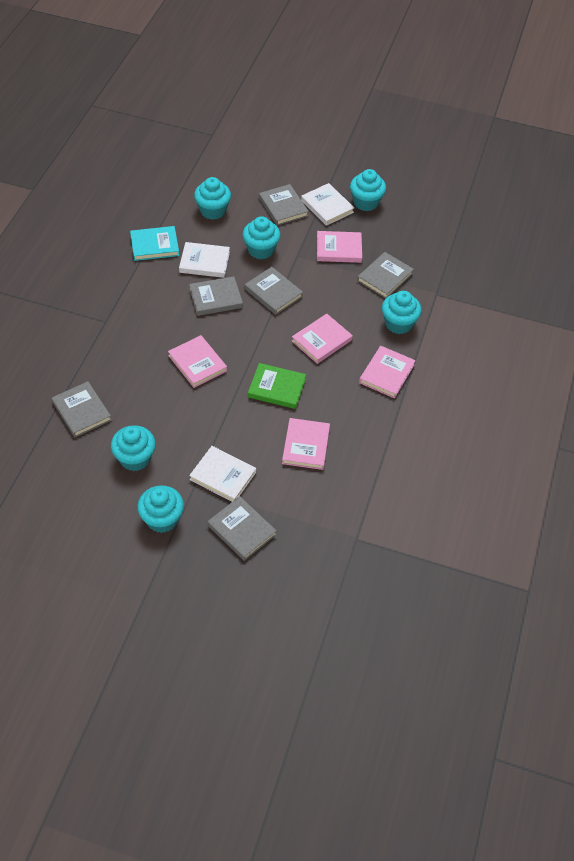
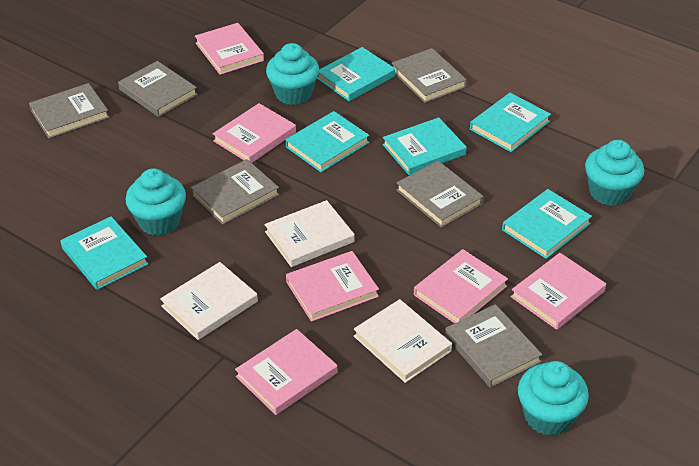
green book: [248,363,306,409] = 1 -> none = 0
pink book: [168,335,227,388] [282,418,330,470] [292,314,353,364] [317,231,362,263] [359,346,416,398] = 5 -> [195,23,264,75] [213,103,296,163] [235,329,337,415] [286,251,379,322] [414,249,508,324] [511,253,606,330] = 6
turquoise book: [130,226,179,261] = 1 -> [60,216,148,290] [285,111,369,172] [317,47,395,101] [383,117,467,175] [470,93,551,152] [502,189,592,259] = 6
turquoise cupcake: [111,425,156,471] [137,485,184,533] [194,177,231,220] [243,216,280,259] [350,169,386,211] [382,291,422,334] = 6 -> [125,168,186,236] [266,43,319,105] [518,361,589,436] [585,140,644,206] = 4

